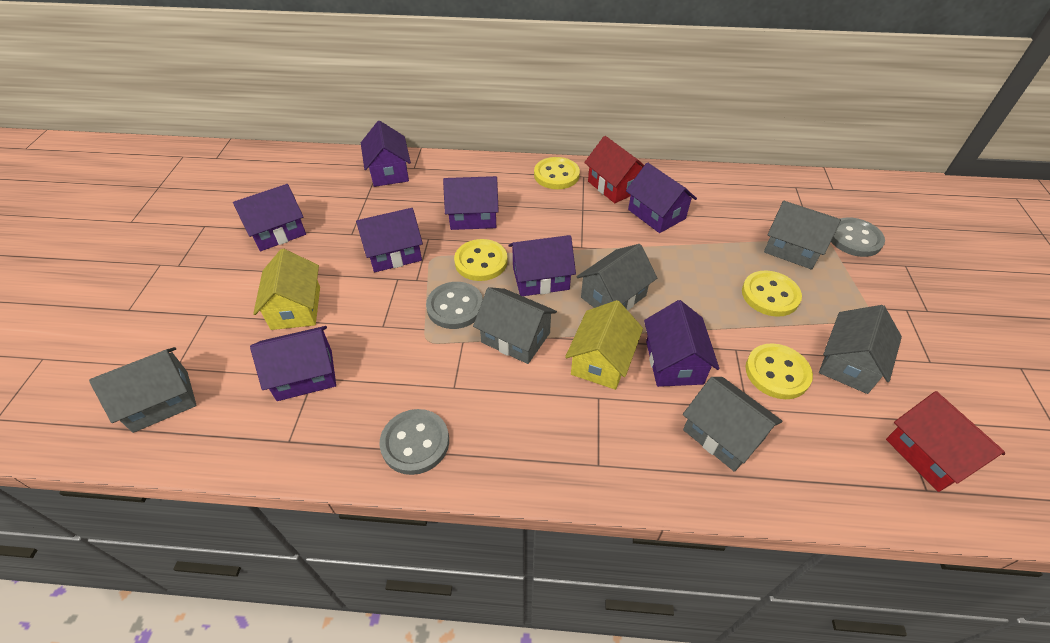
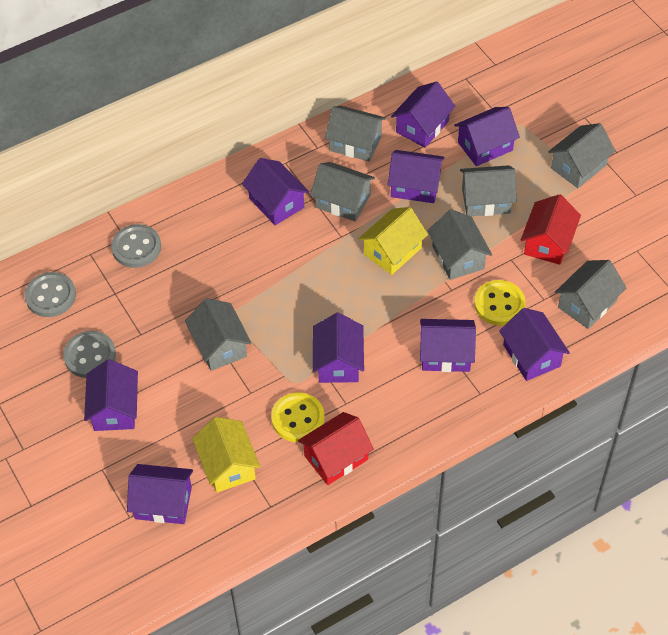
grey house: [89,347,197,433] [473,287,557,364] [577,244,657,310] [683,377,783,472] [764,201,841,270] [819,305,902,394] = 6 -> [185,298,251,371] [310,162,375,222] [325,106,386,162] [427,209,492,280] [460,165,516,216] [548,123,616,188] [555,260,626,329] = 7
purple house: [233,184,306,251] [250,326,336,401] [356,208,423,272] [361,121,411,187] [443,176,499,230] [508,235,576,296] [626,163,697,233] [644,300,719,387] = 8 -> [84,359,138,431] [127,464,193,524] [242,158,309,225] [313,313,364,383] [388,150,445,203] [391,81,455,148] [420,319,476,372] [454,107,520,166] [499,308,570,381] = 9
yellow button: [454,239,508,281] [534,157,580,189] [742,271,802,317] [745,343,813,399] = 4 -> [271,392,325,442] [474,280,526,326] = 2

